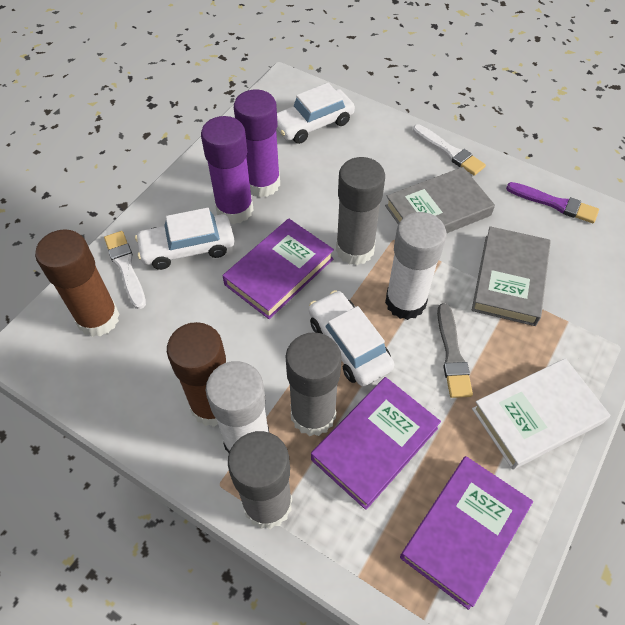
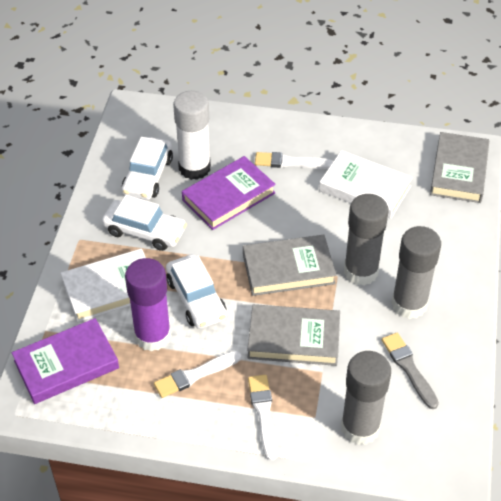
brown glue stick: [35,229,120,337] [167,322,226,427] = 2 -> none = 0
grey book: [385,167,495,234] [472,226,551,326] = 2 -> [243,235,336,296] [247,304,340,366] [430,132,489,203] = 3
purple book: [223,219,334,319] [311,377,441,510] [400,456,533,610] = 3 -> [12,318,119,404] [182,156,276,230] = 2
purple brush: [506,182,599,223] = 1 -> none = 0
purple glue stick: [201,116,254,224] [234,90,280,197] = 2 -> [125,258,171,351] = 1
white book: [472,358,610,470] = 1 -> [61,249,146,322] [319,150,413,219] = 2
white brush: [104,231,146,309] [413,124,486,176] = 2 -> [154,351,241,398] [248,375,278,461] [255,152,333,169] = 3
white glue stick: [206,361,269,453] [385,212,446,320] = 2 -> [173,91,211,180] = 1

